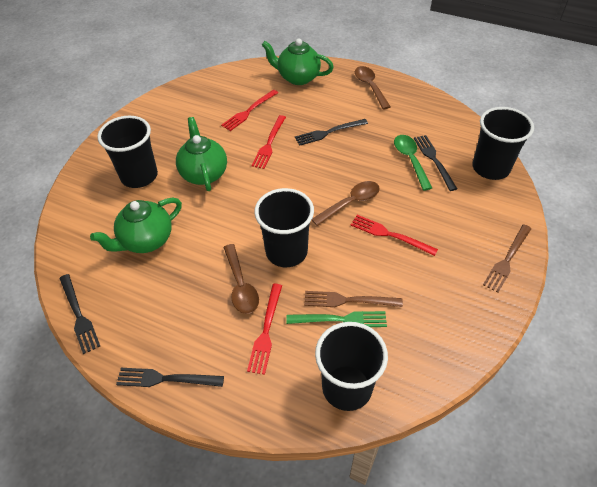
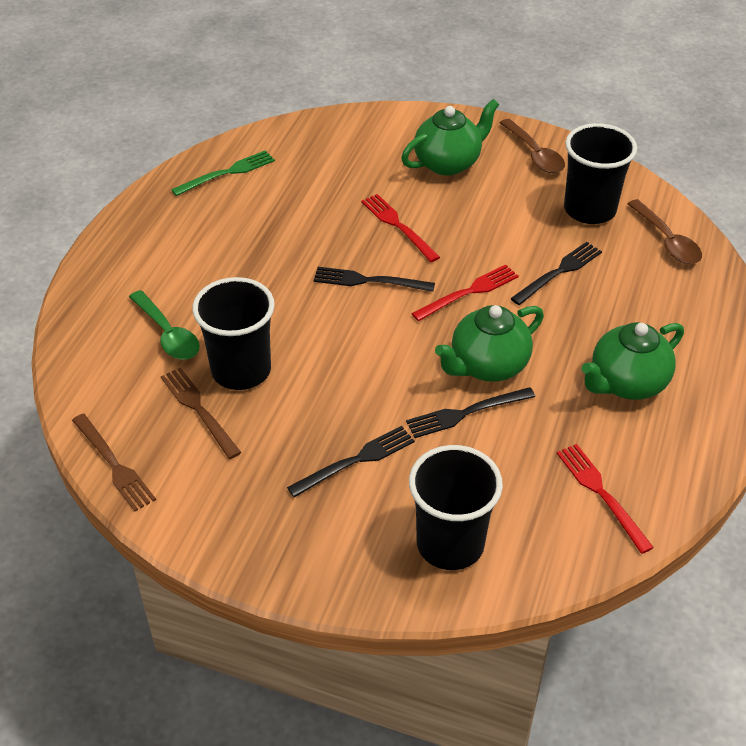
black cup: [97,116,158,188] [254,188,314,267] [315,322,388,411] [472,107,534,180] = 4 -> [192,277,275,390] [409,445,503,570] [564,123,637,224] = 3
brown spoon: [223,244,259,314] [312,181,380,226] [355,66,391,109] = 3 -> [500,119,565,173] [627,199,702,264] = 2
red fork: [221,90,278,131] [247,284,282,375] [251,115,286,169] [351,215,438,256] = 4 -> [361,194,440,262] [411,264,519,321] [557,444,654,554] = 3

